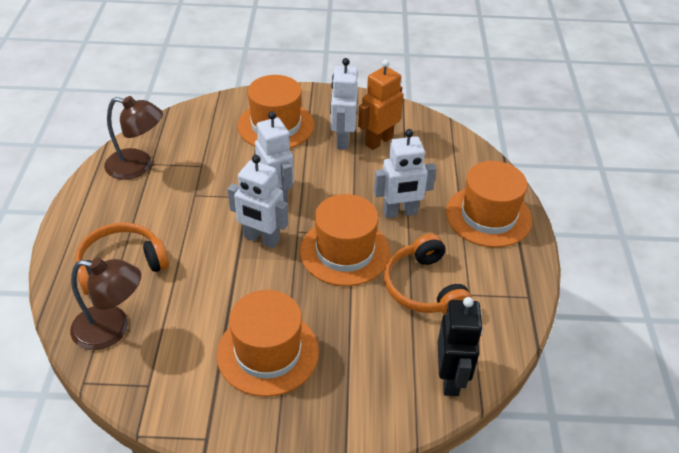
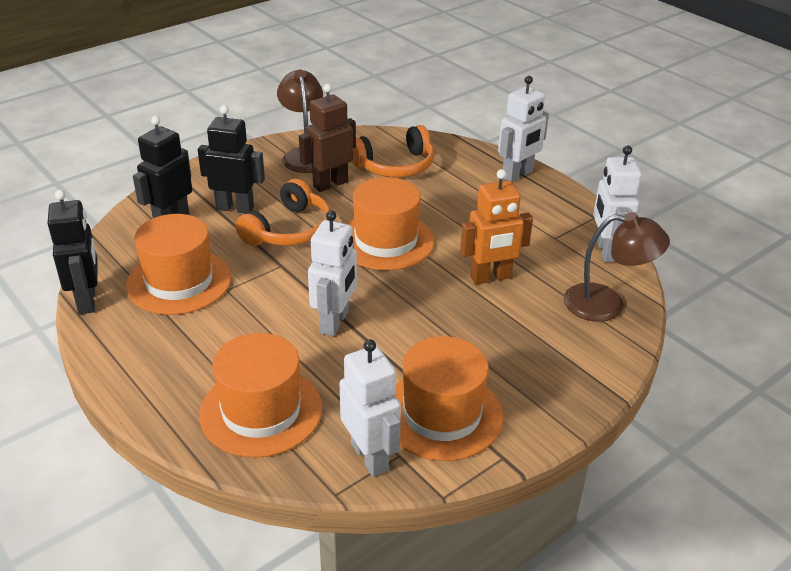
black robot: [437,297,483,396] = 1 -> [47,190,98,314] [133,116,192,218] [198,105,265,213] = 3
brown robot: none = 0 -> [299,84,356,192] = 1

